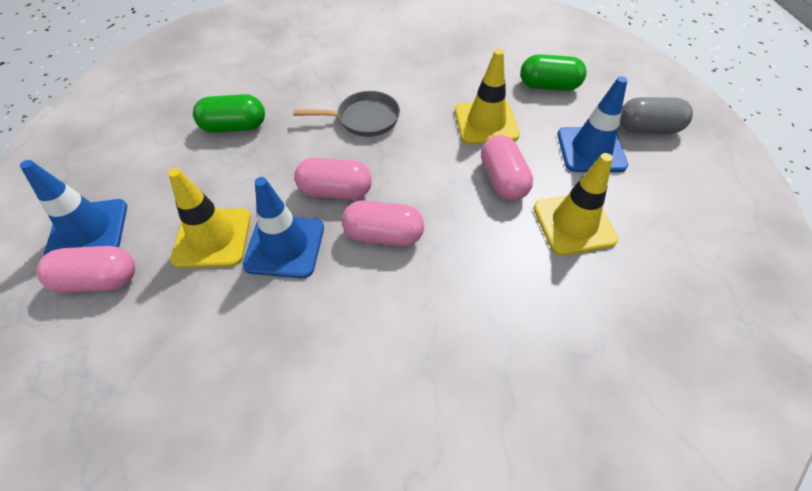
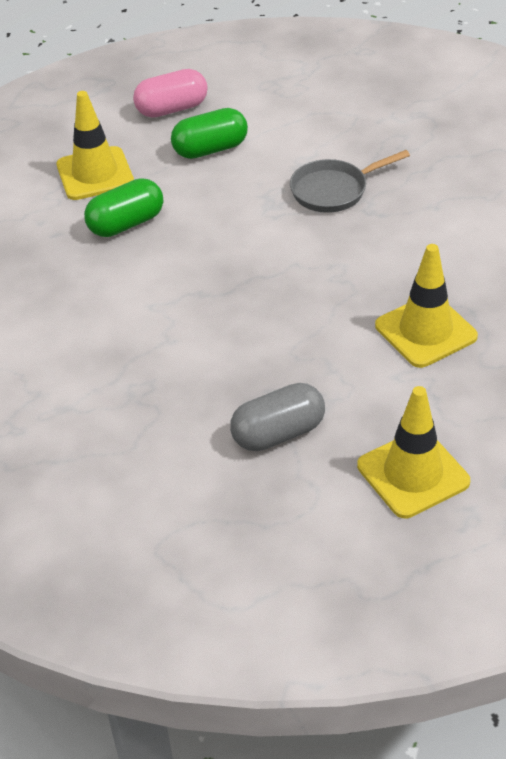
blue traffic cone: [20,160,127,255] [242,177,324,278] [558,76,628,172] = 3 -> none = 0
pink capsule: [36,246,135,293] [294,158,372,200] [342,200,424,247] [481,135,533,201] = 4 -> [133,69,208,118] = 1

